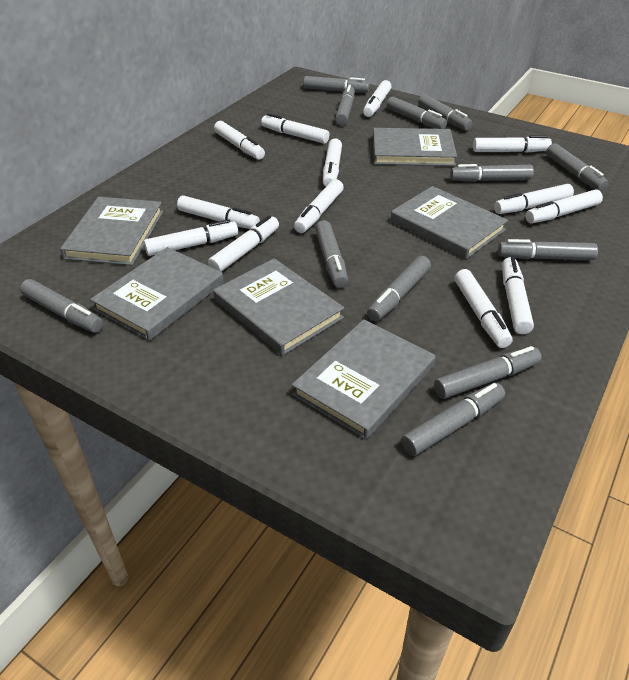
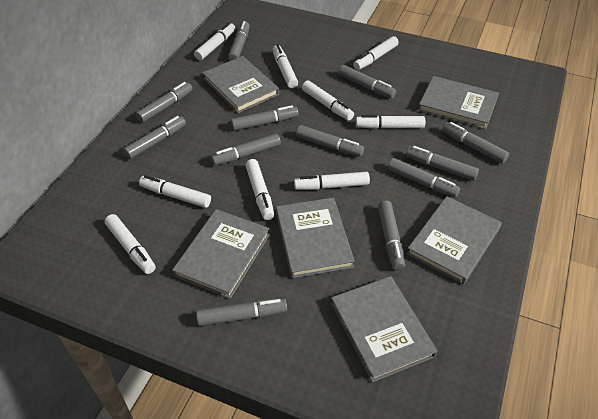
white marker: [144,219,238,256] [177,195,260,229] [208,215,279,272] [214,121,265,160] [261,113,330,144] [294,179,344,233] [323,138,342,187] [363,80,392,117] [455,269,513,348] [473,135,552,153] [494,184,574,214] [502,257,534,334] [525,189,603,223] = 13 -> [105,214,156,274] [139,175,211,208] [194,23,235,60] [245,159,274,220] [272,45,298,88] [294,172,370,190] [302,80,354,120] [353,36,399,70] [356,115,425,129] = 9

